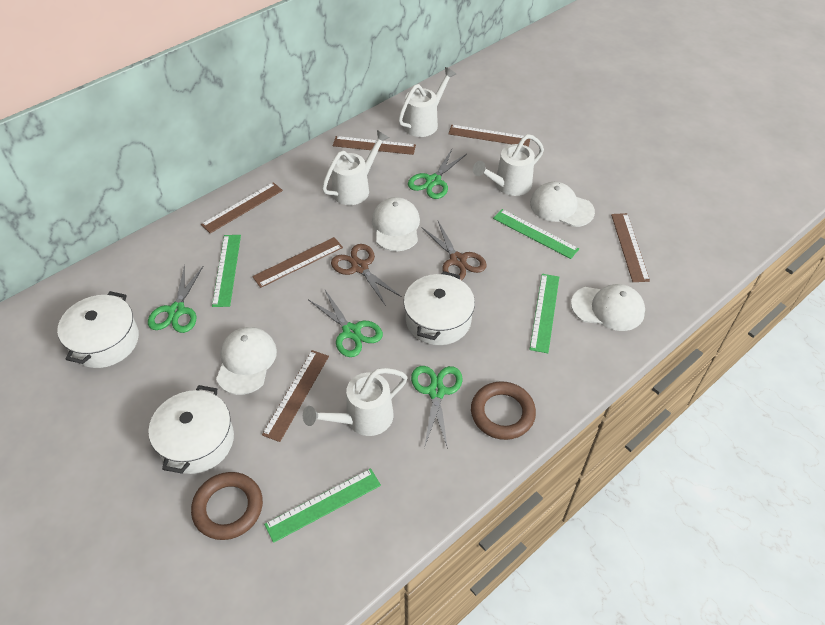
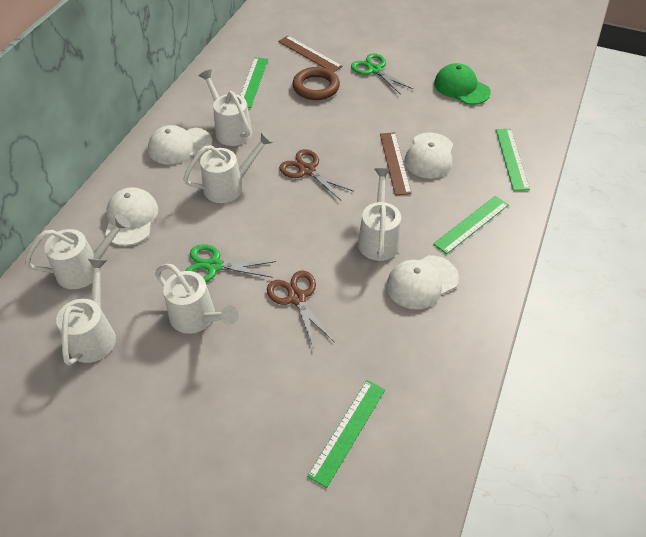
brown ring: [191,472,263,540] [471,381,536,440] = 2 -> [293,67,340,100] = 1
brown ruler: [201,182,283,233] [252,237,343,288] [262,350,329,442] [333,136,416,155] [448,125,530,147] [611,213,650,282] = 6 -> [278,36,342,72] [380,132,412,196] = 2
green cap: none = 0 -> [434,63,491,105] = 1
green scissors: [148,265,203,333] [309,290,383,357] [408,149,467,199] [411,366,462,449] = 4 -> [185,244,276,282] [351,53,413,95] = 2
white pot: [57,291,139,368] [148,385,234,474] [404,271,475,345] = 3 -> none = 0
white watering can: [303,368,407,436] [322,130,389,205] [398,67,456,137] [473,134,544,196] = 4 -> [25,214,130,289] [56,259,116,366] [155,264,238,334] [183,132,273,203] [199,69,252,146] [358,168,401,261] = 6

